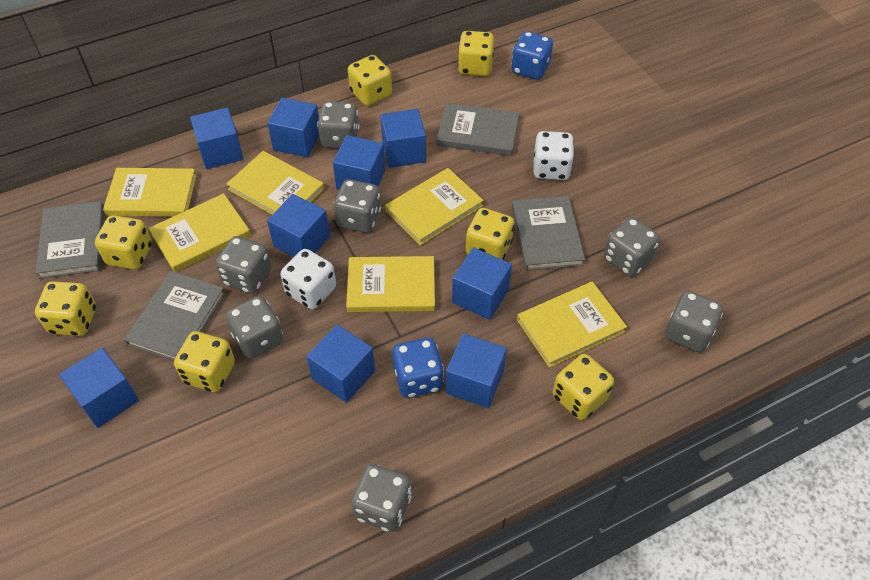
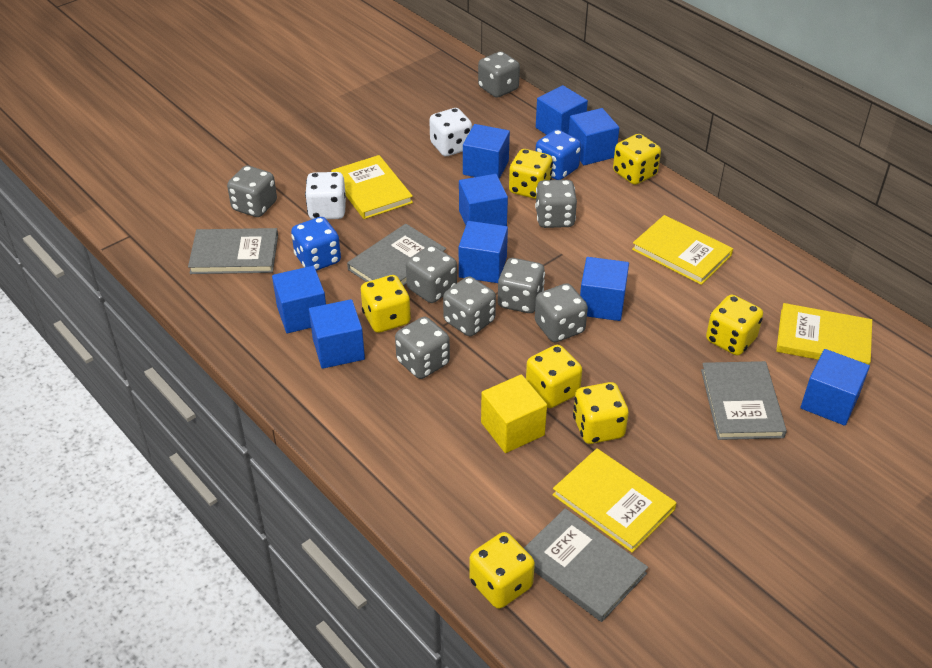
grey dice: [216,236,271,294] [226,296,283,359] [317,101,359,149] [333,179,381,233] [351,464,412,532] [604,217,660,276] [665,291,723,352] = 7 -> [227,166,277,217] [395,317,450,379] [406,245,457,303] [443,276,496,336] [478,51,520,98] [498,258,545,313] [535,180,577,228] [535,283,588,342] = 8
yellow book: [103,168,197,217] [148,193,251,272] [227,151,324,215] [346,256,435,312] [385,168,484,245] [517,281,627,368] = 6 -> [331,155,413,219] [552,448,677,553] [632,215,733,285] [776,303,872,365] = 4
yellow cube: none = 0 -> [481,374,547,453] = 1

